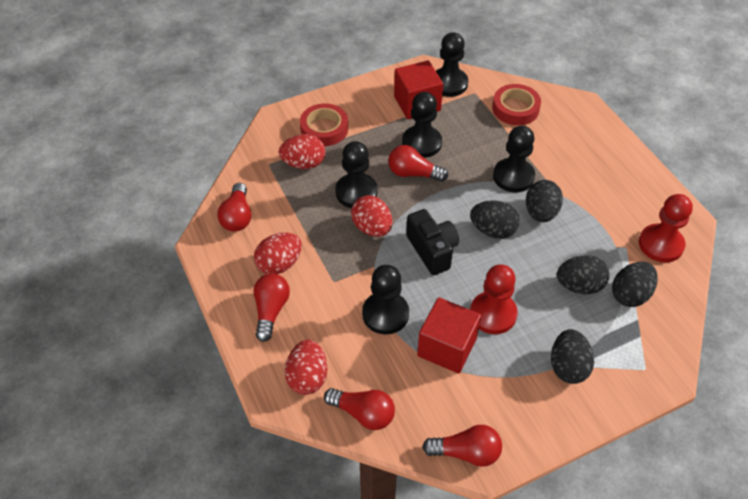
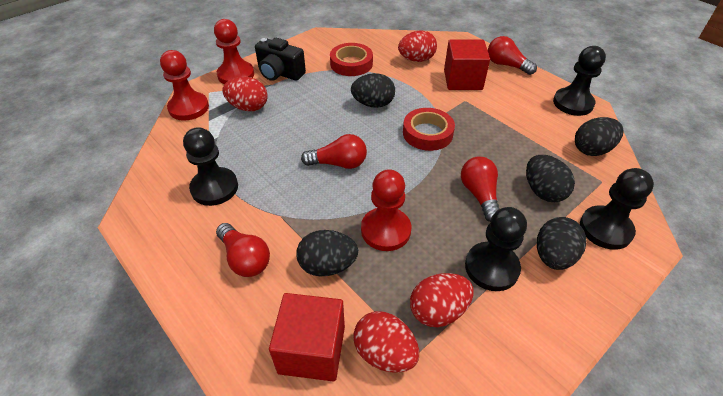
black pawn: [335,141,377,208] [362,265,409,335] [402,92,442,158] [436,32,468,97] [493,125,535,192] = 5 -> [183,127,238,206] [465,207,527,291] [553,46,606,116] [580,168,654,250] = 4
red light bulb: [217,183,251,232] [254,274,290,342] [324,388,395,430] [388,145,448,182] [422,425,502,467] = 5 -> [216,223,270,277] [301,134,367,169] [461,157,500,222] [488,36,537,75] = 4
red pawn: [470,264,518,334] [639,194,693,263] = 2 -> [160,50,209,121] [214,19,254,84] [361,169,411,251] = 3

